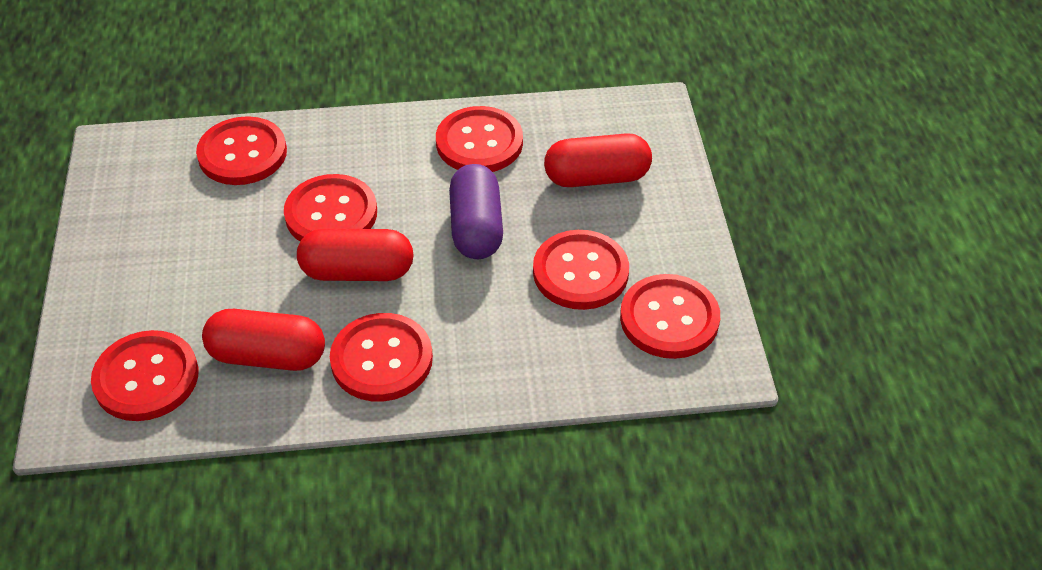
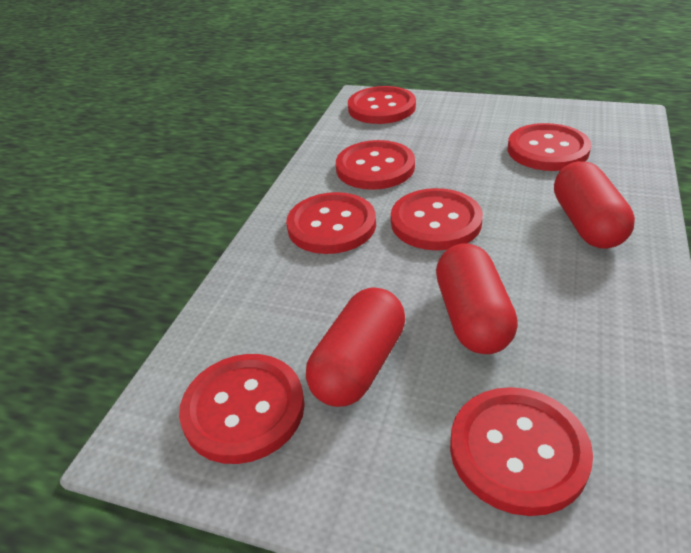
purple capsule: [449,164,503,259] = 1 -> none = 0

